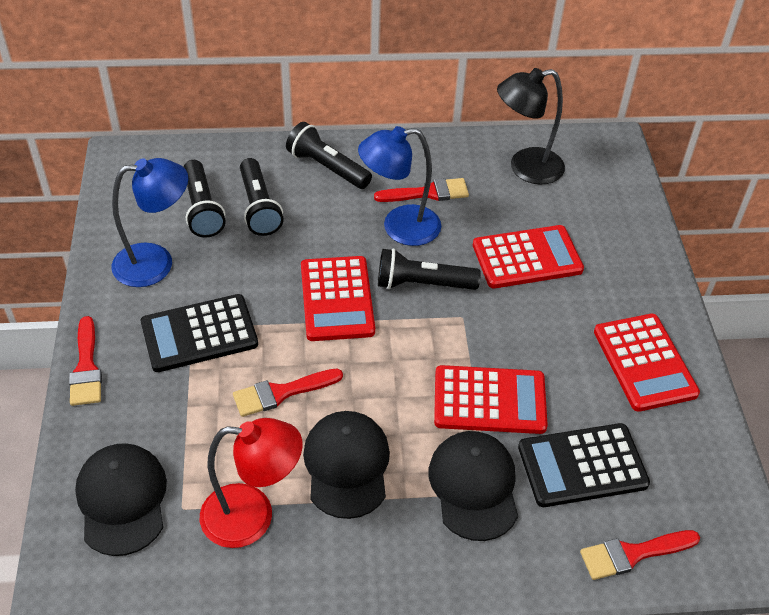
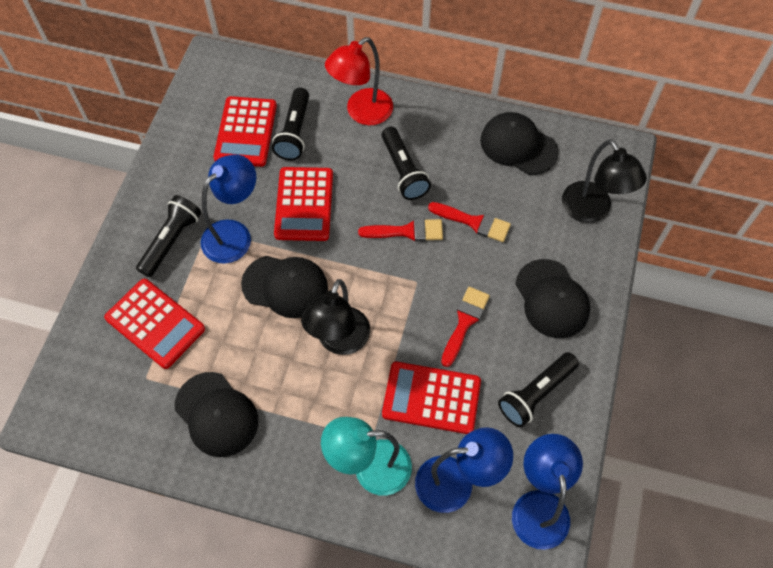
black calculator: [141,294,258,372] [518,423,650,507] = 2 -> none = 0
black cap: [75,443,167,556] [303,411,390,519] [429,431,518,541] = 3 -> [175,372,258,457] [241,256,328,318] [480,112,559,175] [515,259,590,338] = 4
black lamp: [497,68,565,185] = 1 -> [301,279,370,355] [562,139,647,223] = 2
blue lamp: [112,158,188,287] [358,126,441,246] = 2 -> [201,154,256,264] [415,427,513,513] [512,434,583,550] = 3
red brush: [69,316,102,406] [233,368,343,417] [374,178,469,202] [580,530,700,580] = 4 -> [358,219,443,241] [428,202,511,242] [441,287,490,367] = 3
turquoise lamp: none = 0 -> [321,417,412,496] = 1

